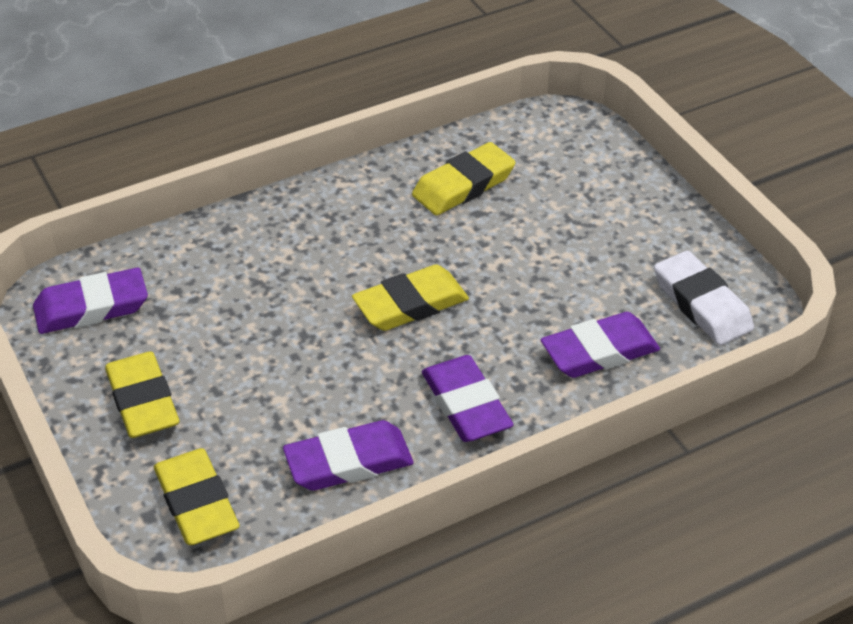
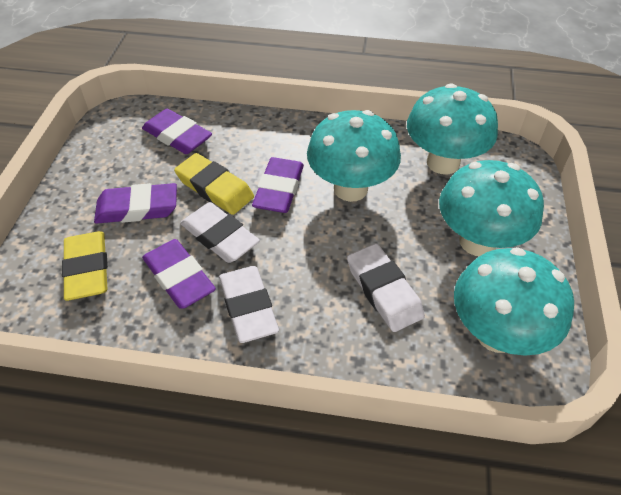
turquoise mushroom: none = 0 -> [307,110,401,202] [407,84,498,175] [439,160,544,256] [454,247,574,356] = 4
white eraser: [654,251,754,345] = 1 -> [180,202,260,263] [219,266,279,343] [347,243,425,332] = 3
yellow eraser: [105,351,179,438] [154,448,240,545] [352,265,469,331] [412,142,516,216] = 4 -> [62,231,108,301] [174,153,254,215] = 2

